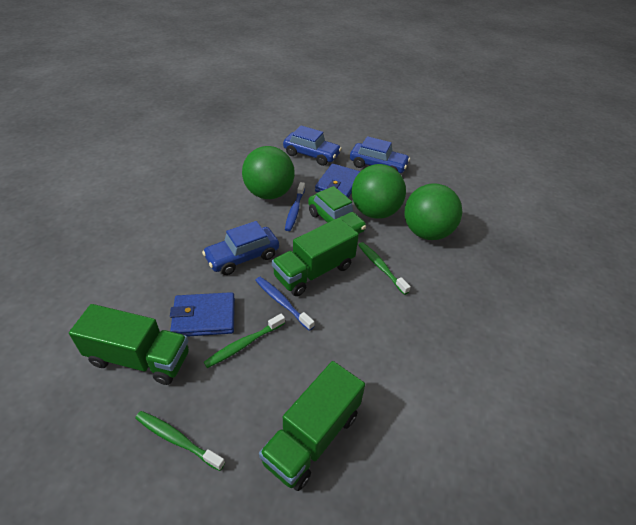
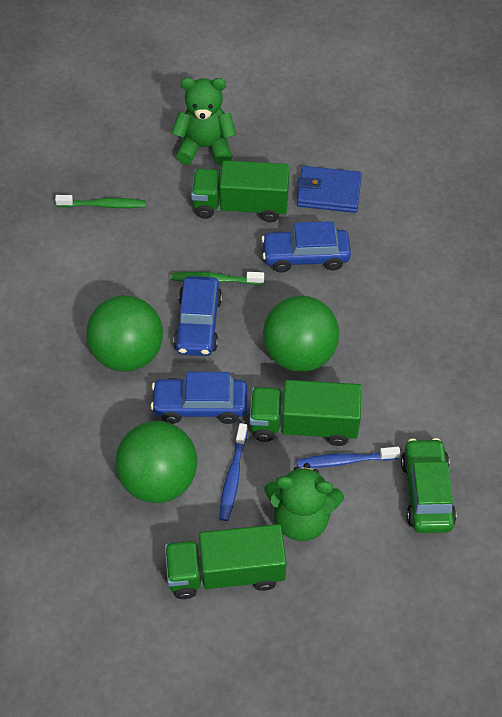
blue wallet: [170,292,235,337] [315,164,361,198] = 2 -> [297,166,362,213] = 1
green teddy bear: none = 0 -> [172,77,237,166] [264,463,344,541] = 2
green toothbrush: [135,411,225,471] [204,314,285,368] [358,242,411,295] = 3 -> [55,195,146,208] [171,272,264,285] = 2

